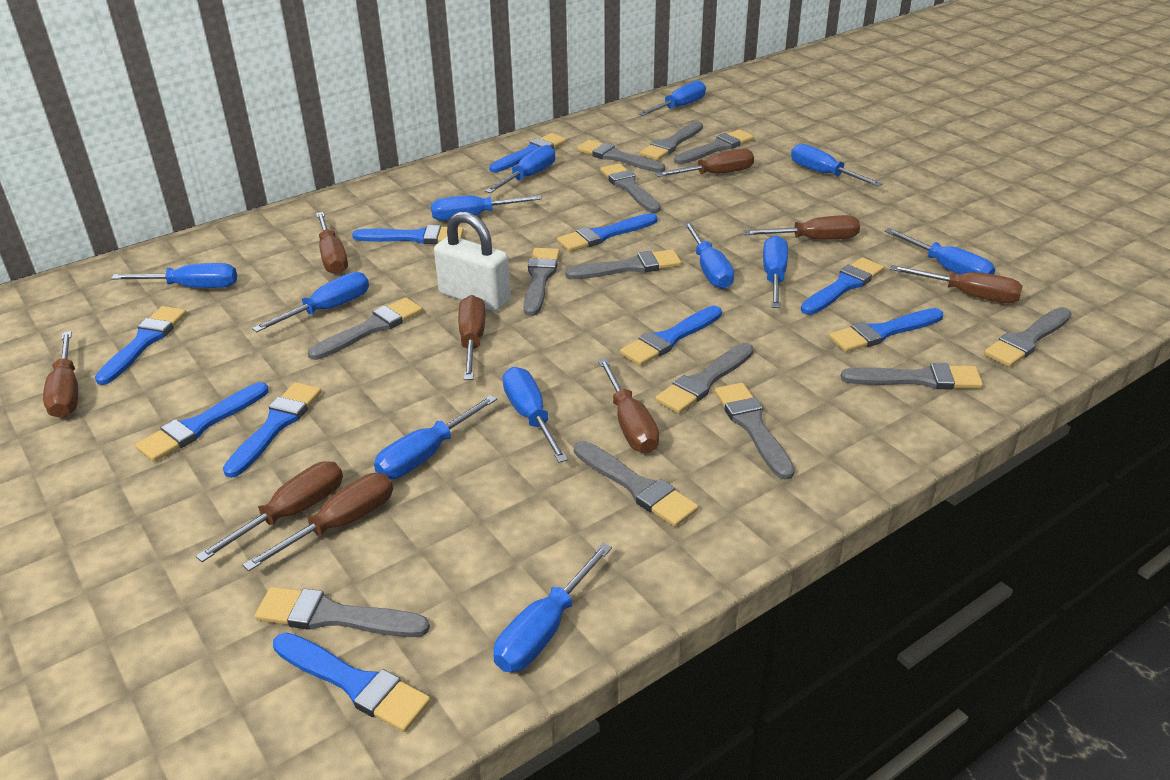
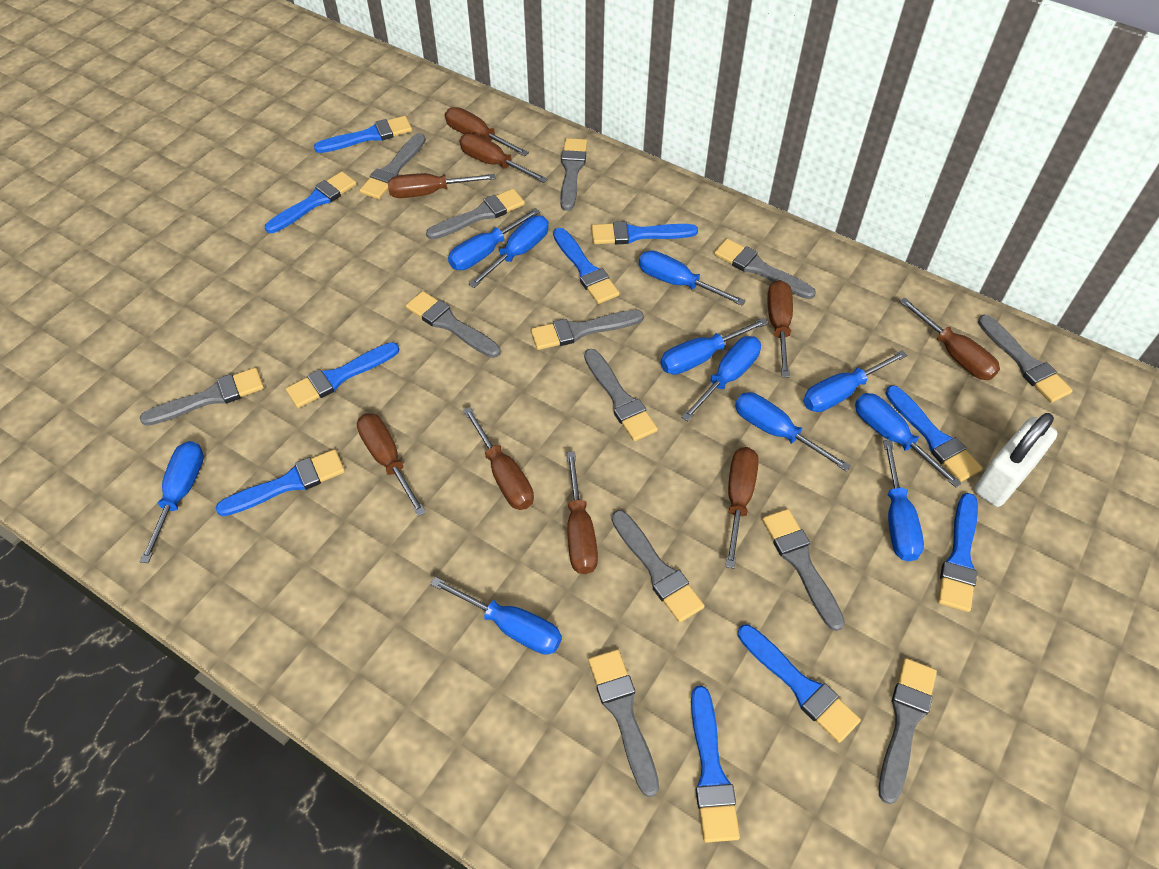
blue screwdriver: [111,263,237,288] [252,272,369,332] [374,395,497,479] [431,195,542,221] [485,145,555,193] [493,543,612,672] [503,367,568,463] [639,81,706,116] [683,222,734,289] [763,235,788,308] [791,144,883,187] [885,228,995,275] = 12 -> [139,441,204,563] [430,577,562,655] [448,208,540,270] [469,216,549,288] [639,250,746,306] [661,318,768,375] [681,336,761,422] [735,392,851,472] [803,350,908,412] [855,393,962,488] [883,440,924,562] = 11

